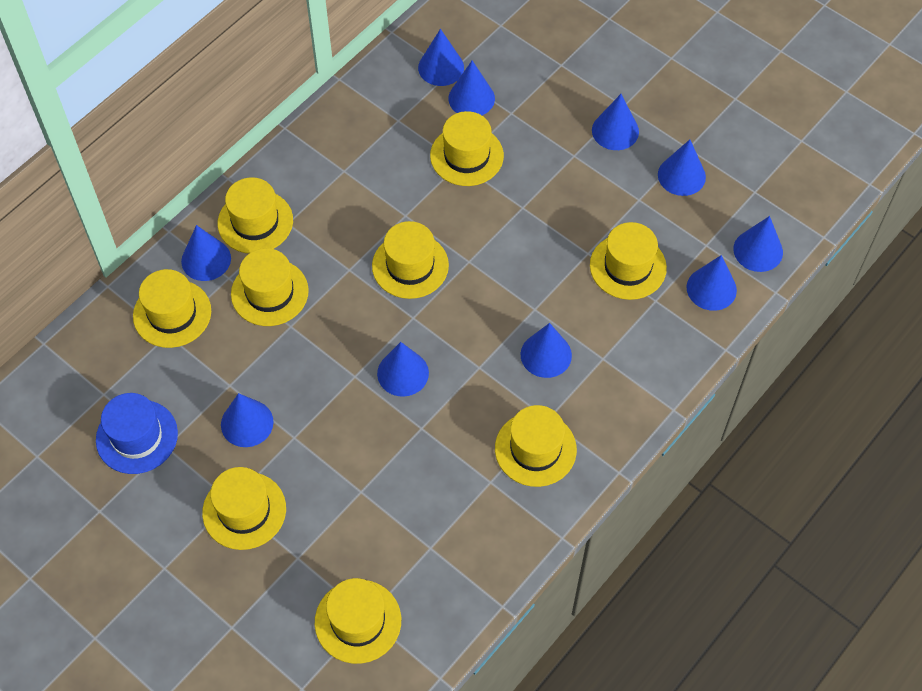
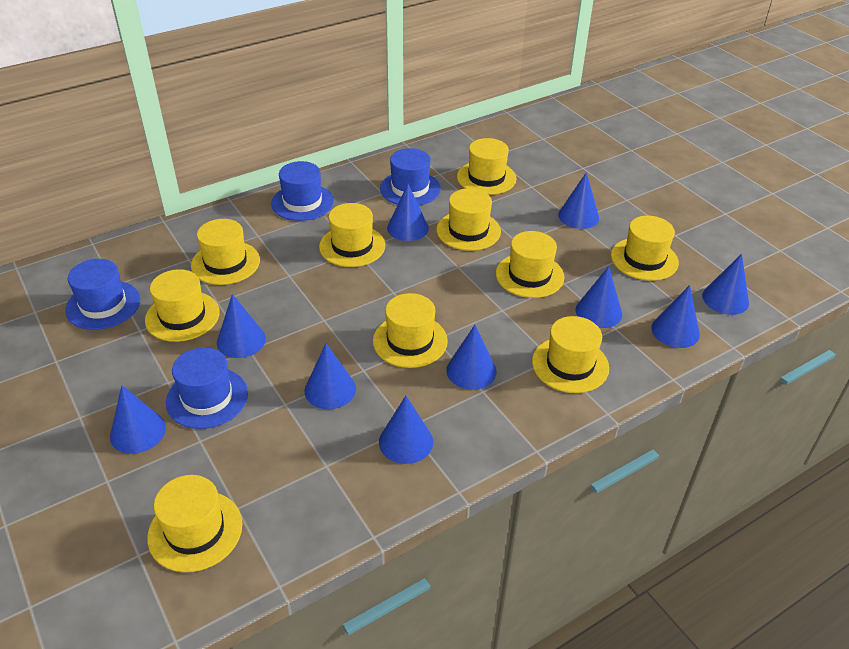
blue hat: [96,393,178,474] = 1 -> [65,259,140,330] [166,347,248,429] [271,161,334,221] [380,148,441,206] = 4
yellow hat: [133,269,211,348] [202,467,286,550] [218,177,293,254] [231,248,309,326] [315,578,401,664] [372,221,449,299] [430,111,504,186] [495,405,577,487] [590,222,667,300] = 9 -> [145,269,220,342] [147,475,242,572] [191,219,260,285] [319,203,385,267] [373,293,448,368] [436,188,501,251] [457,138,516,195] [496,231,564,298] [532,316,609,393] [611,216,679,281] = 10

